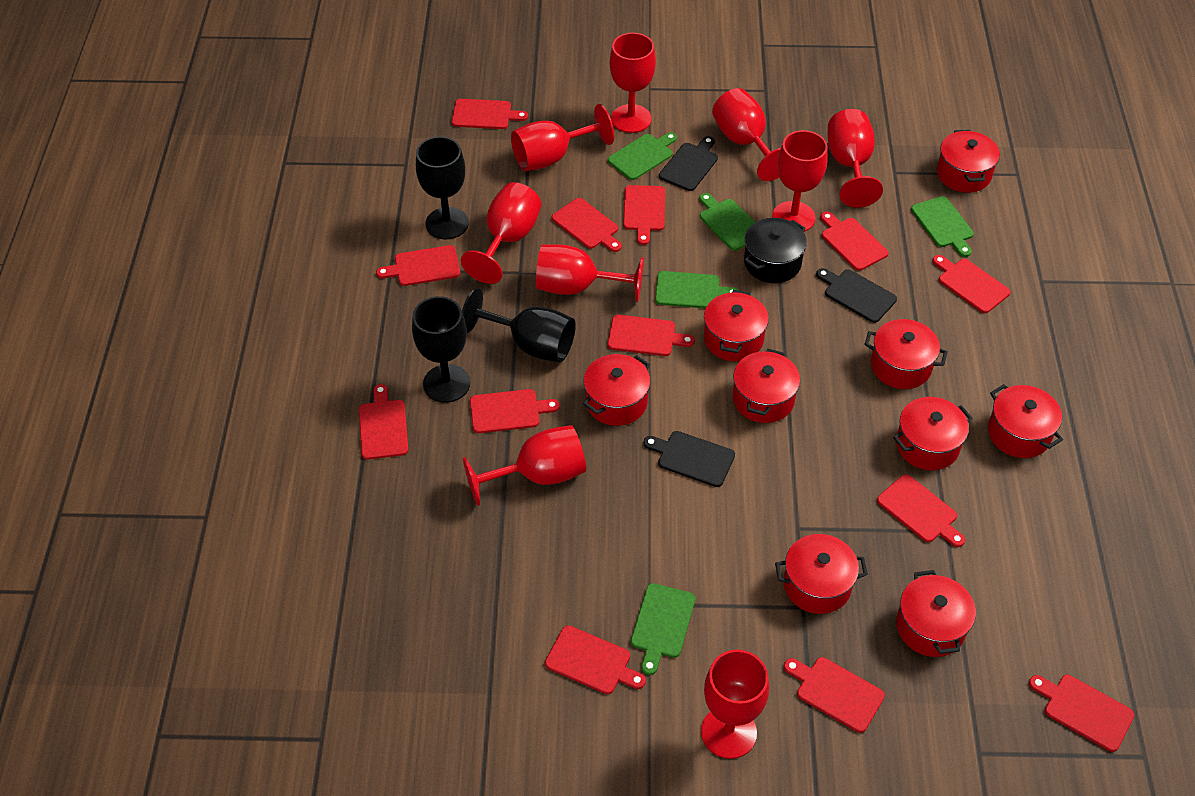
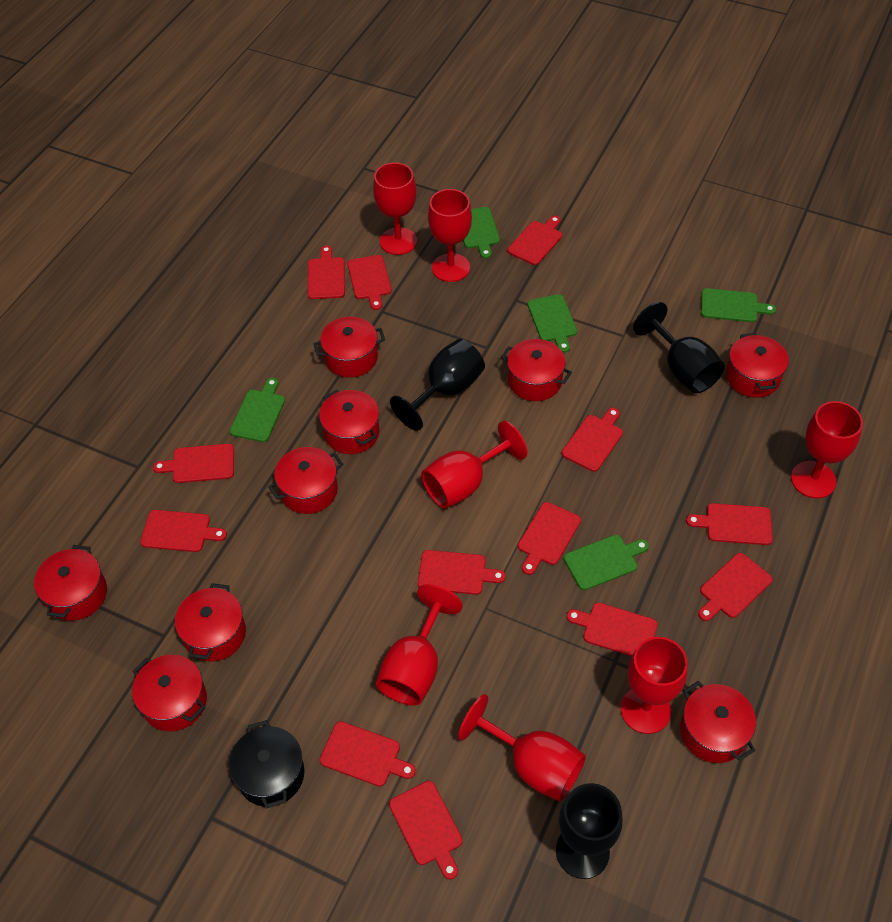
black cutting board: [643,431,735,487] [659,136,718,191] [816,268,897,323] = 3 -> none = 0
red goblet: [461,182,542,284] [463,425,586,506] [511,104,614,171] [536,244,644,302] [610,33,656,133] [701,650,769,759] [712,88,781,181] [772,130,828,232] [828,109,883,208] = 9 -> [373,163,417,255] [376,584,463,706] [421,421,528,509] [428,189,472,282] [458,694,586,802] [621,637,688,734] [791,401,863,498] = 7

